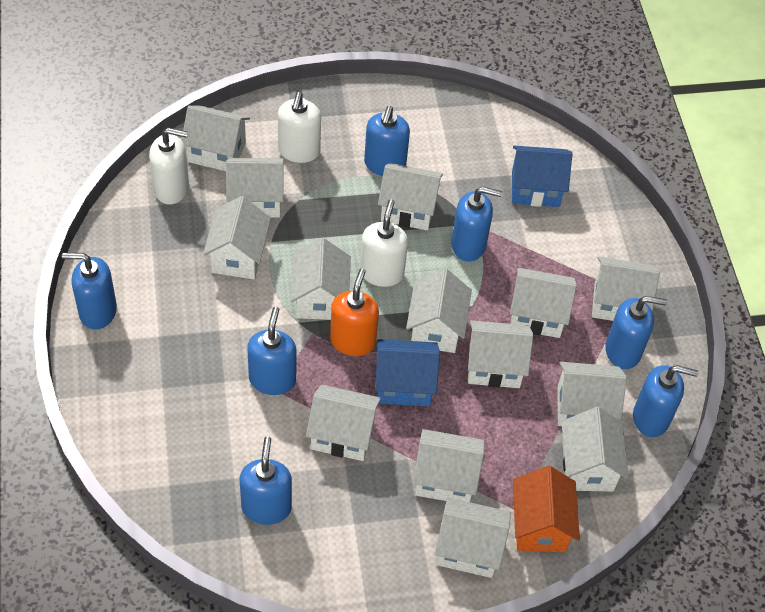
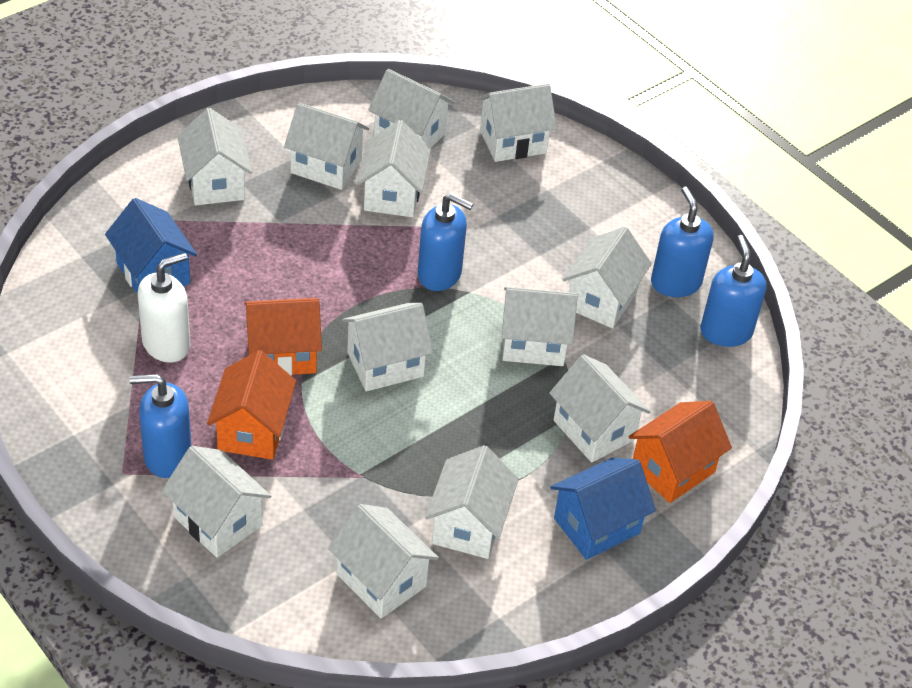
blue soap dispenser: [62,253,117,329] [240,437,292,525] [247,307,296,395] [364,106,410,176] [451,186,502,262] [605,296,667,369] [633,365,698,437] = 7 -> [130,374,192,478] [418,193,474,291] [651,187,714,297] [700,235,767,347] = 4
orange house: [513,466,580,552] = 1 -> [207,350,296,460] [244,298,322,376] [628,401,732,503] = 3
orange soap dispenser: [330,268,379,356] = 1 -> none = 0
white house: [181,105,250,171] [203,196,271,279] [226,158,284,218] [290,238,351,320] [306,385,381,461] [378,163,443,231] [406,268,472,353] [413,429,484,502] [435,497,511,578] [468,320,533,388] [510,268,577,338] [557,362,627,426] [561,407,629,492] [592,257,660,321] = 14 -> [162,446,271,558] [177,108,252,205] [284,103,369,190] [328,504,439,618] [342,303,433,391] [357,120,431,217] [368,69,455,148] [425,445,519,559] [477,84,557,162] [502,287,578,366] [549,354,651,463] [562,227,652,328] = 12
white soap dispenser: [149,128,189,204] [278,92,321,163] [360,199,408,287] = 3 -> [138,253,191,363] = 1

